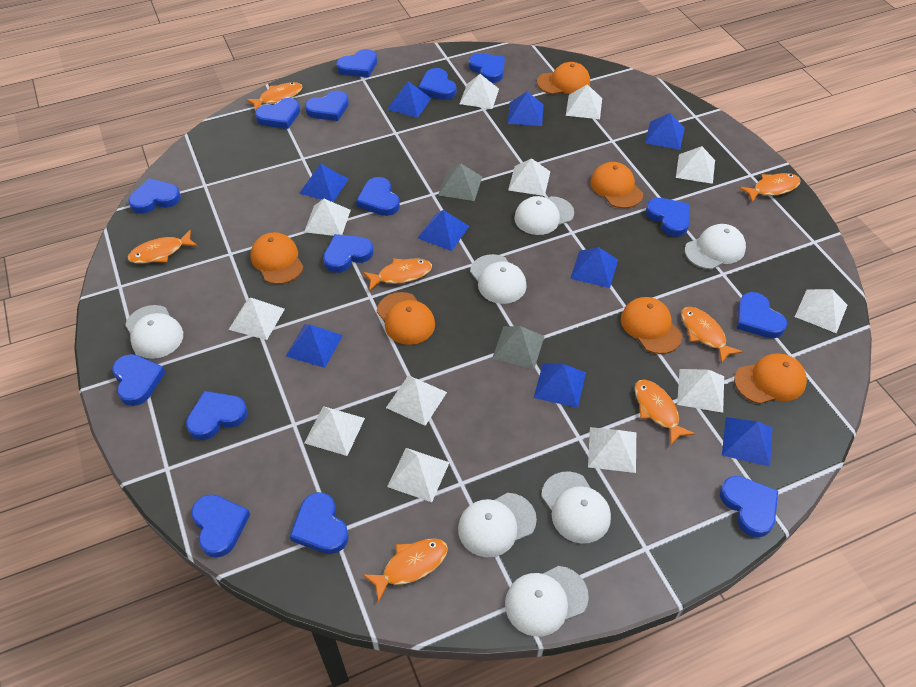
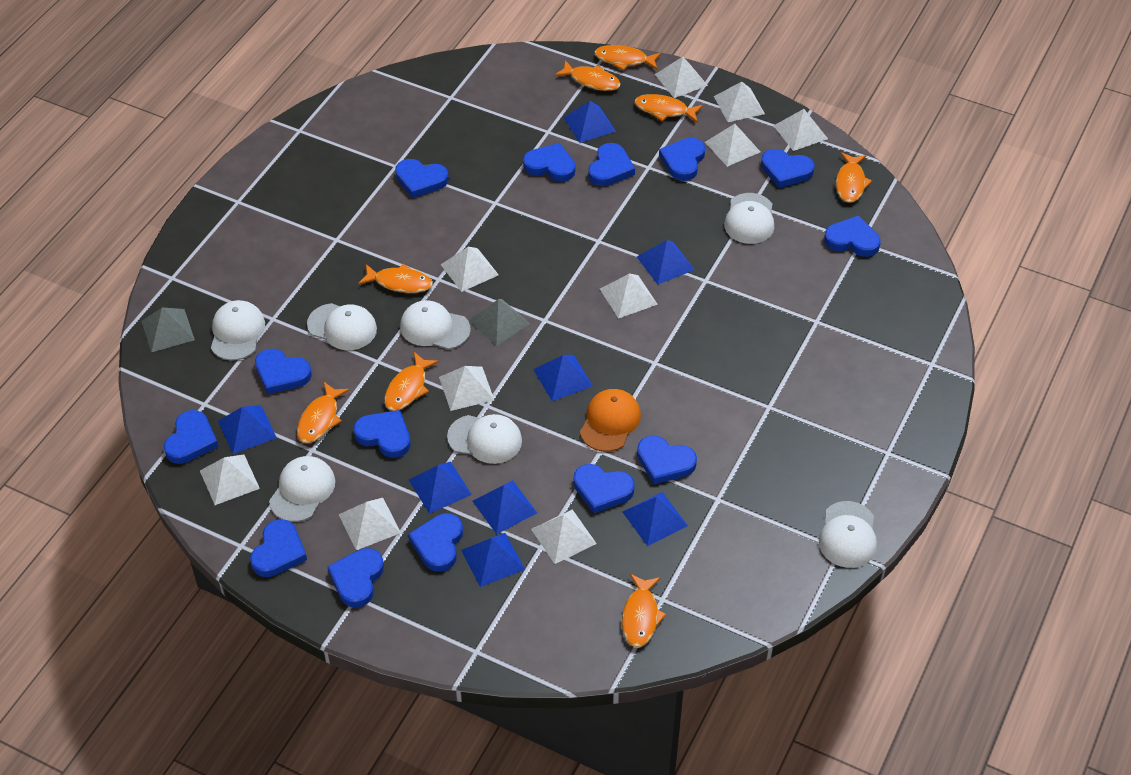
blue heart: [112,354,165,406] [128,178,181,214] [186,391,248,440] [191,494,250,558] [255,98,300,129] [290,492,349,554] [305,91,349,121] [323,234,373,273] [337,49,377,77] [356,177,400,216] [418,68,456,100] [469,53,505,83] [646,198,690,237] [720,476,778,538] [737,292,787,338] = 15 -> [164,410,218,464] [250,519,307,577] [255,348,312,394] [327,548,384,608] [354,410,411,458] [395,159,449,198] [408,513,463,572] [523,143,576,182] [574,464,635,514] [588,143,635,186] [637,436,697,484] [659,138,705,181] [761,149,815,188] [824,215,881,257] = 14
blue pyramid: [286,324,343,368] [300,164,349,202] [387,81,431,118] [418,210,469,251] [507,91,544,126] [534,363,586,408] [570,247,618,288] [645,113,685,150] [722,417,773,466] = 9 -> [218,405,277,454] [409,461,472,514] [461,533,525,587] [473,480,537,534] [533,355,593,401] [563,101,616,143] [622,492,688,546] [637,240,695,285] = 8
orange cap: [250,232,304,284] [377,292,435,345] [537,62,590,94] [590,162,643,208] [621,297,682,354] [734,353,807,404] = 6 -> [580,389,641,452] = 1
orange fish: [128,230,198,264] [246,82,303,111] [363,258,432,291] [363,539,448,602] [635,380,695,446] [681,307,743,364] [739,173,801,202] = 7 -> [297,382,350,443] [358,264,433,293] [384,352,439,411] [554,60,621,91] [594,45,661,70] [622,574,666,647] [634,94,703,122] [836,152,872,203] = 8
white pyramid: [229,298,285,340] [304,199,351,236] [305,406,365,456] [386,375,447,426] [387,448,450,502] [460,74,499,109] [508,158,550,196] [566,84,602,119] [588,427,636,473] [676,146,715,184] [677,369,724,413] [795,289,848,333] = 12 -> [200,454,260,505] [339,498,401,550] [439,366,494,411] [441,247,499,292] [531,509,597,564] [600,273,658,318] [655,57,708,98] [705,124,760,167] [714,82,765,122] [774,109,828,151] = 10

